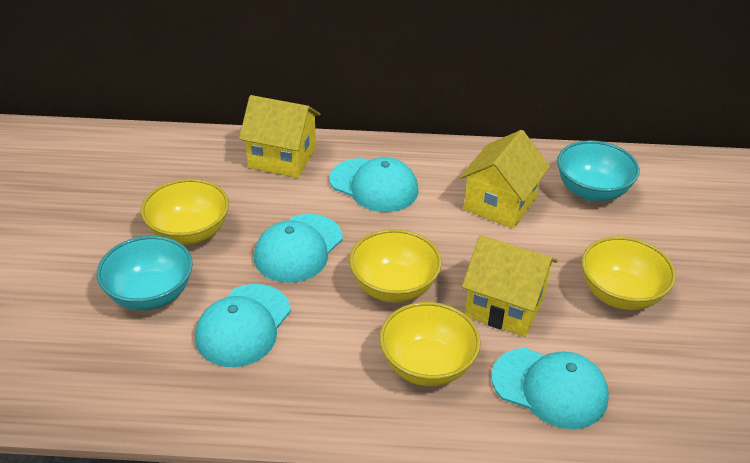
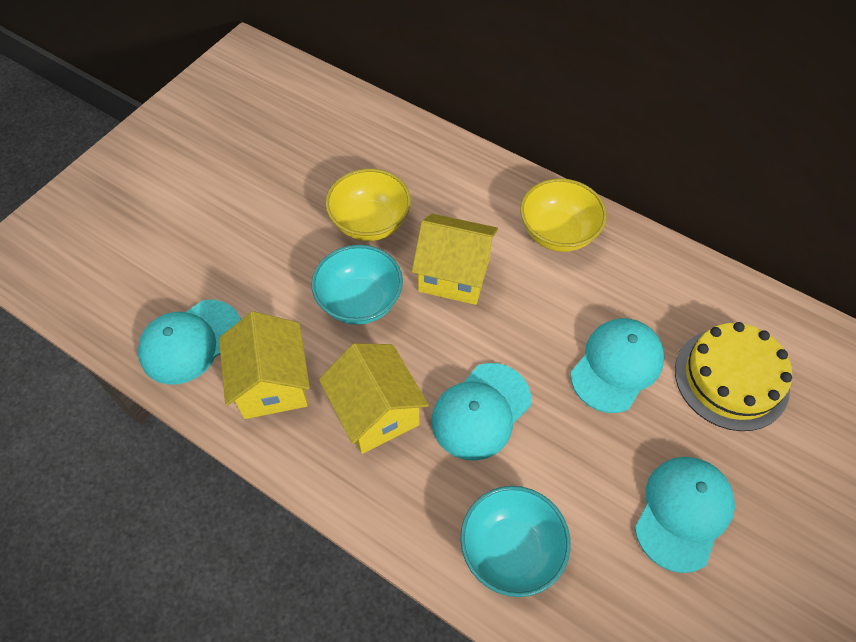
yellow bowl: [141,179,229,245] [349,229,442,303] [379,302,481,386] [581,236,676,310] = 4 -> [325,169,411,241] [520,178,607,252] = 2
yellow cake: none = 0 -> [675,322,792,431] = 1

